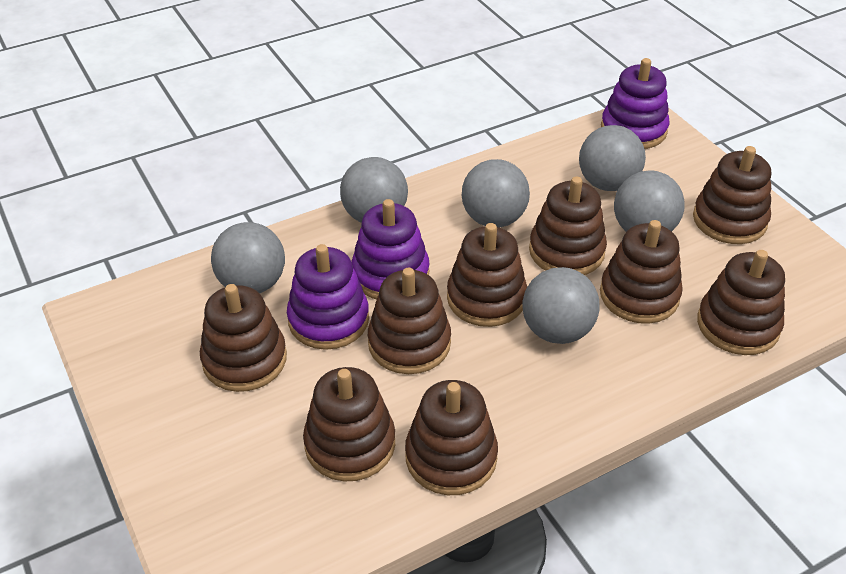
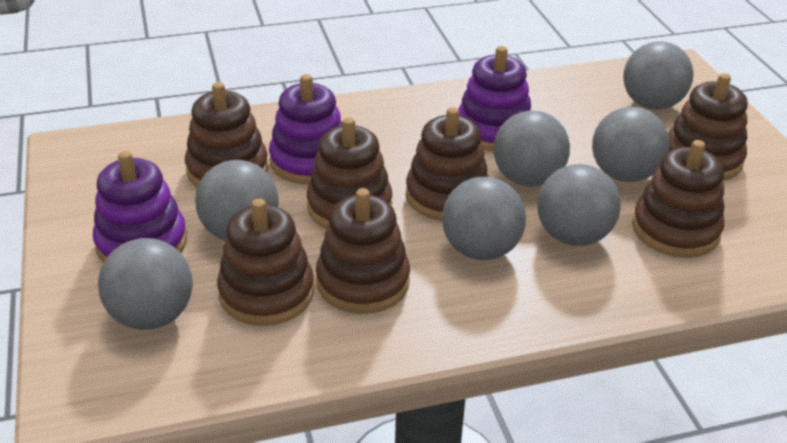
brown stacking toy: [200,284,287,392] [303,367,395,482] [368,268,451,374] [405,380,498,495] [447,223,527,327] [529,177,607,275] [600,220,683,324] [693,146,771,244] [697,250,785,355] = 9 -> [185,82,268,188] [217,199,314,326] [307,117,392,229] [316,188,410,314] [406,107,489,221] [632,140,725,258] [668,73,748,181] = 7
grey ball: [211,222,285,293] [340,157,408,223] [462,159,530,228] [522,267,600,344] [579,125,646,191] [614,170,685,232] = 6 -> [98,238,193,330] [195,160,279,240] [442,177,526,260] [494,110,570,187] [537,164,621,246] [592,107,670,182] [623,41,694,110] = 7

